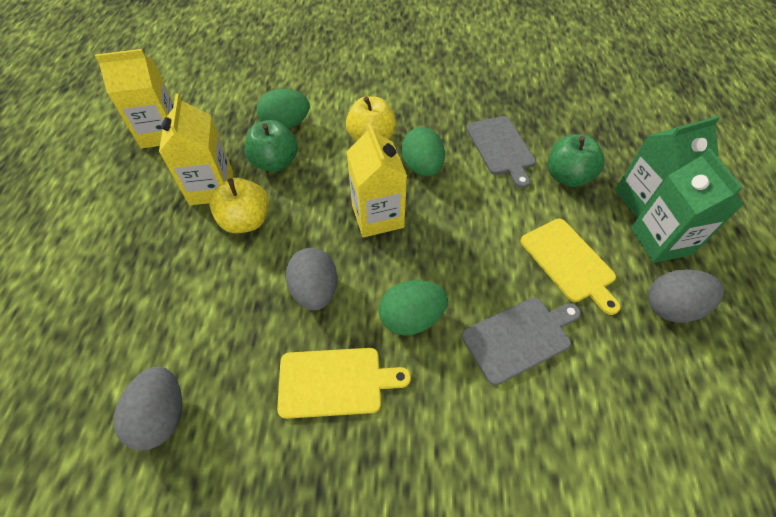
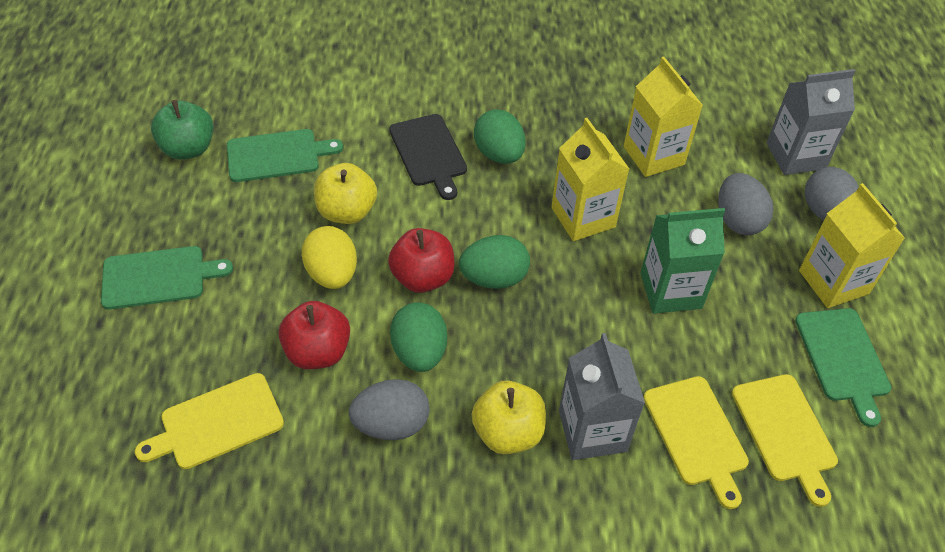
black cutting board: none = 0 -> [389,114,467,200] = 1
green apple: [244,120,298,172] [548,134,605,187] = 2 -> [151,100,213,160] = 1
green carton: [615,116,720,218] [631,148,744,263] = 2 -> [640,208,725,314] = 1
green cutting board: none = 0 -> [101,246,233,309] [227,129,343,182] [795,308,891,427] = 3
grey carton: none = 0 -> [559,333,645,460] [767,69,855,175] = 2
grey cutting board: [462,297,581,385] [466,116,536,188] = 2 -> none = 0
red apple: none = 0 -> [279,301,350,369] [388,228,455,293] = 2
yellow cutting board: [277,348,411,419] [520,219,621,315] = 2 -> [135,373,284,469] [644,376,749,509] [732,374,838,507] = 3
yellow egg: none = 0 -> [302,226,357,289] = 1

